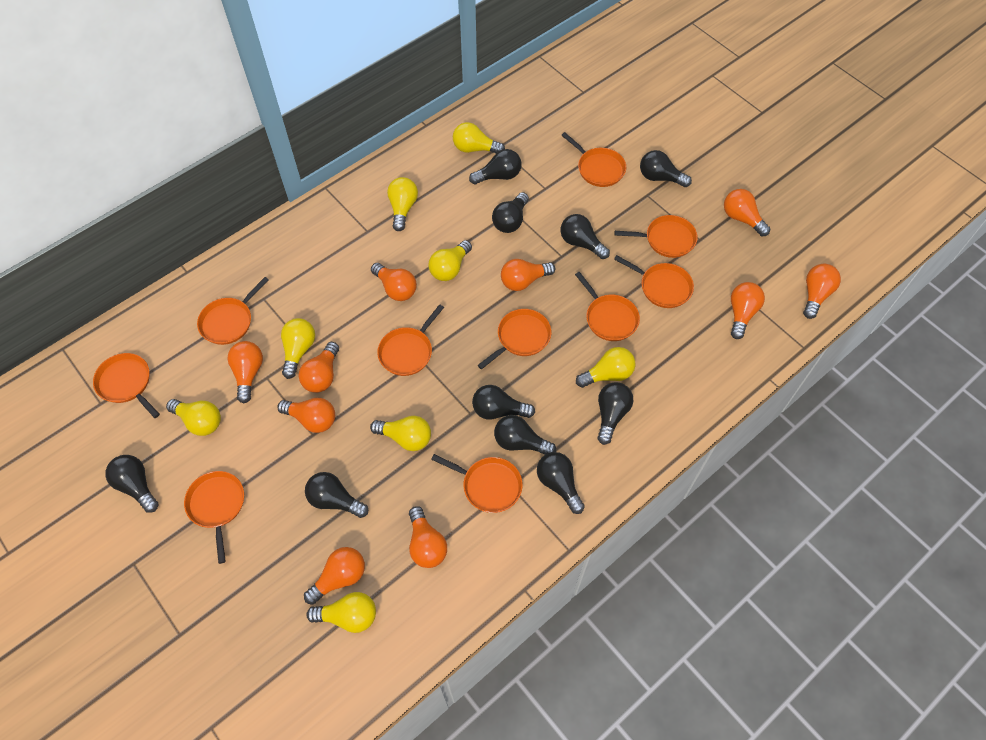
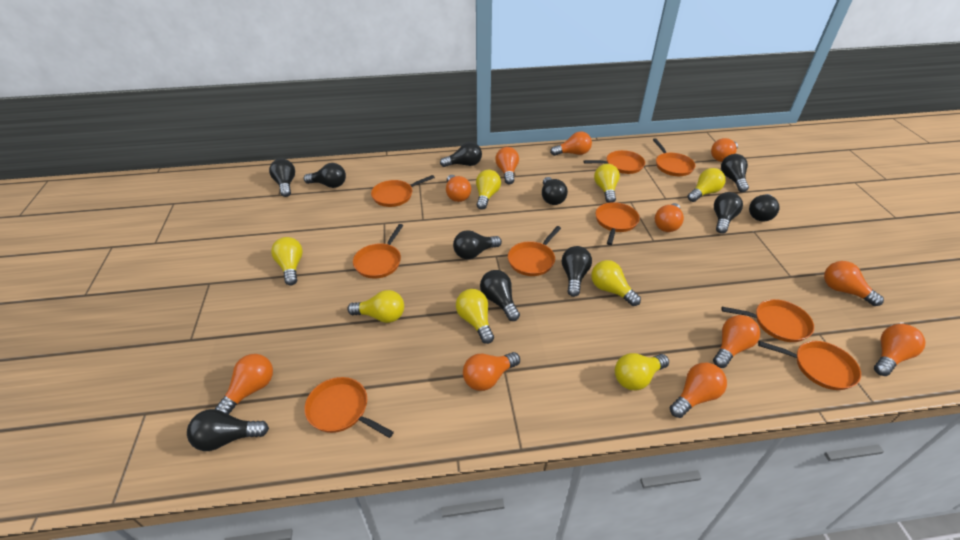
black light bulb: [105,455,159,513] [305,472,368,518] [469,149,521,184] [472,385,535,420] [492,192,529,233] [494,415,556,455] [537,452,585,514] [561,214,610,259] [597,382,633,445] [640,150,692,187] = 10 -> [187,409,269,451] [269,159,295,197] [304,163,346,188] [440,142,482,167] [453,230,502,259] [480,270,520,321] [542,177,568,205] [562,246,592,297] [714,192,743,234] [721,154,749,192] [749,194,780,221] = 11
orange light bulb: [228,341,263,403] [277,398,335,433] [299,342,339,393] [304,547,365,605] [371,263,417,301] [409,506,447,568] [501,259,555,291] [724,189,770,236] [731,282,765,339] [803,264,841,319] = 10 -> [215,354,273,414] [446,175,471,202] [463,352,520,391] [495,147,519,184] [550,132,592,156] [655,203,684,232] [670,362,727,418] [711,138,738,162] [713,315,760,368] [824,261,884,306] [874,324,925,376] = 11
orange pan: [93,353,160,418] [184,471,244,564] [197,277,269,345] [377,304,444,376] [431,454,523,513] [478,309,551,369] [561,132,626,187] [575,272,640,341] [614,215,697,258] [614,255,694,308] = 10 -> [304,377,394,438] [353,224,403,279] [371,175,435,207] [508,226,561,276] [584,150,645,174] [595,202,640,245] [653,138,696,176] [721,299,814,342] [758,341,861,390] = 9

